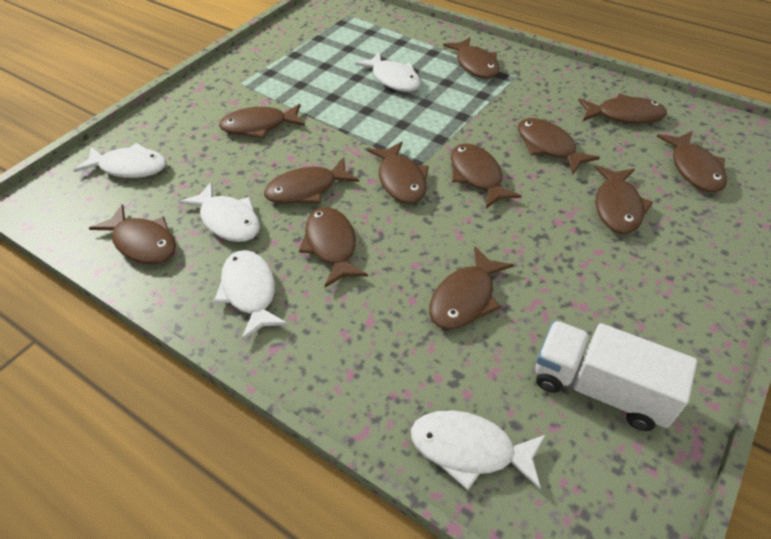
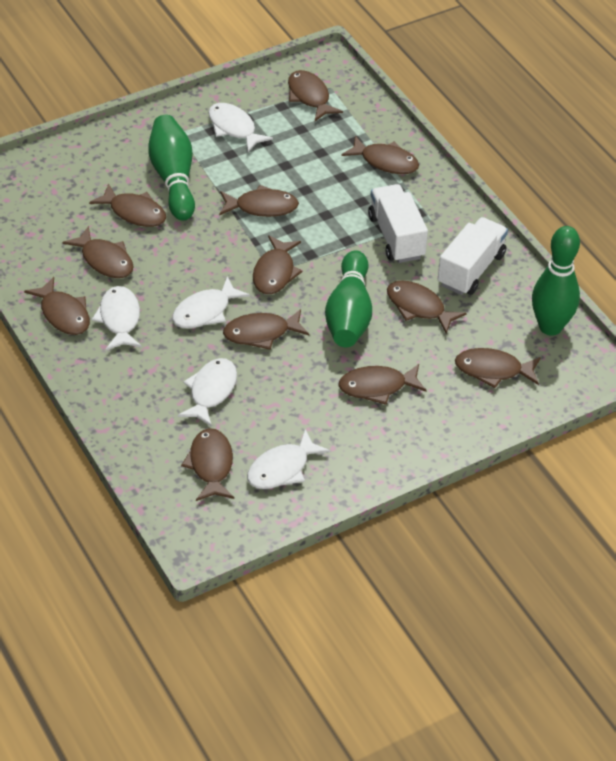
green bowling pin: none = 0 -> [149,115,195,221] [325,250,372,347] [532,226,580,336] = 3
white truck: [535,321,697,431] = 1 -> [368,184,428,263] [438,217,508,295] = 2

